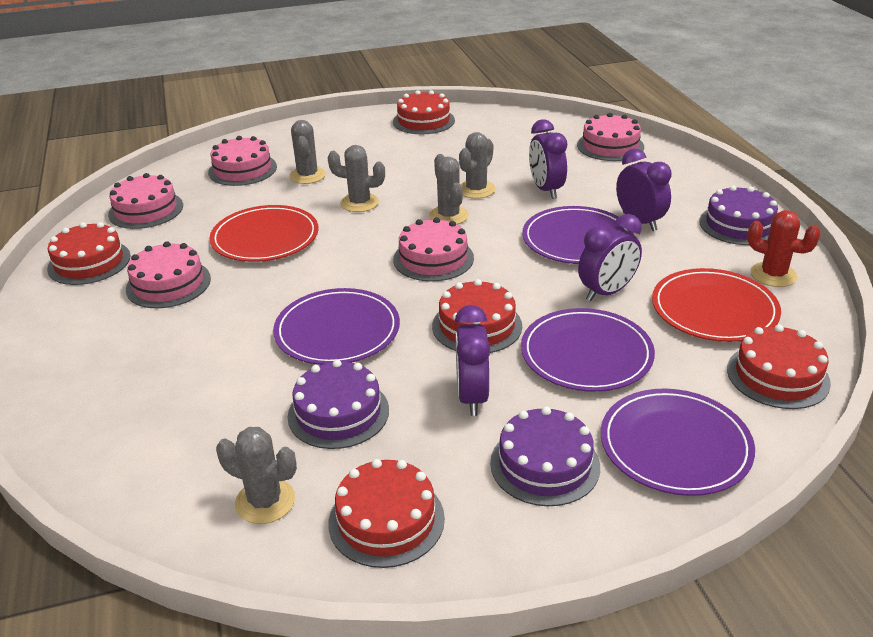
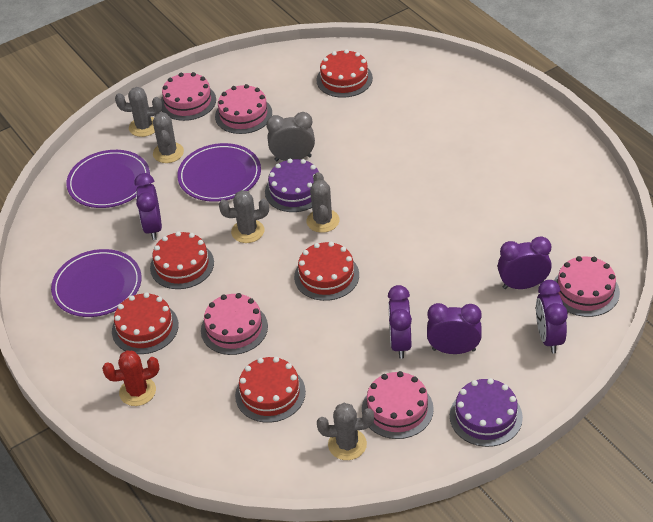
grey clock: none = 0 -> [266,112,315,161] = 1
purple cake: [288,360,389,449] [490,406,600,506] [699,185,778,245] = 3 -> [265,159,319,212] [450,378,523,447] = 2
purple clock: [455,305,490,416] [529,119,567,199] [578,214,642,301] [616,149,672,231] = 4 -> [134,173,162,240] [388,285,412,359] [427,303,482,354] [498,236,552,289] [536,280,568,353] = 5
purple plate: [273,288,400,365] [521,308,655,392] [522,206,634,264] [601,388,755,496] = 4 -> [51,249,141,317] [66,150,150,208] [177,143,261,202] = 3
red plate: [210,205,318,262] [652,268,781,342] = 2 -> none = 0

